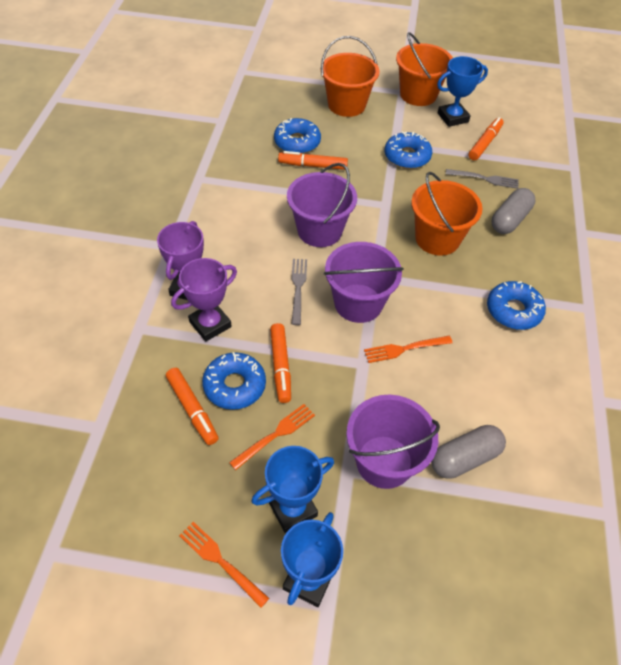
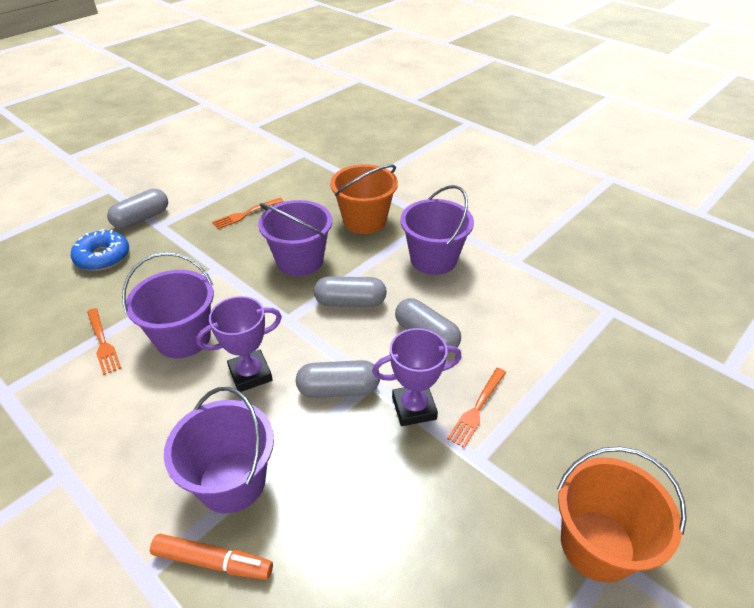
blue donut: [202,352,266,410] [274,118,321,154] [385,132,432,169] [487,281,546,330] = 4 -> [71,229,129,271] = 1
blue trophy: [251,446,334,533] [281,512,343,607] [437,56,488,127] = 3 -> none = 0
grey capsule: [431,425,506,479] [492,188,535,234] = 2 -> [107,189,168,229] [296,360,380,398] [314,277,387,307] [395,298,461,353] = 4
grey fork: [291,259,307,325] [446,169,519,189] = 2 -> none = 0
orange bucket: [321,36,380,117] [396,32,453,106] [411,172,483,256] = 3 -> [330,164,398,234] [557,447,687,583] = 2
orange marker: [166,368,219,445] [270,323,291,403] [278,151,348,170] [468,117,504,161] = 4 -> [150,534,273,580] = 1
purple bucket: [287,163,357,247] [324,242,404,323] [346,395,440,489] = 3 -> [122,252,214,358] [164,387,274,513] [258,200,332,276] [400,185,474,275] = 4

